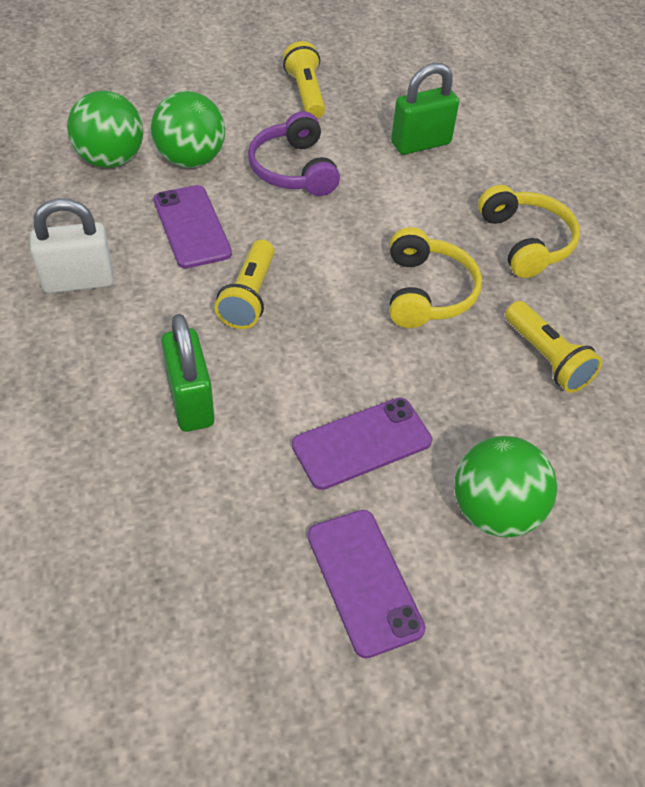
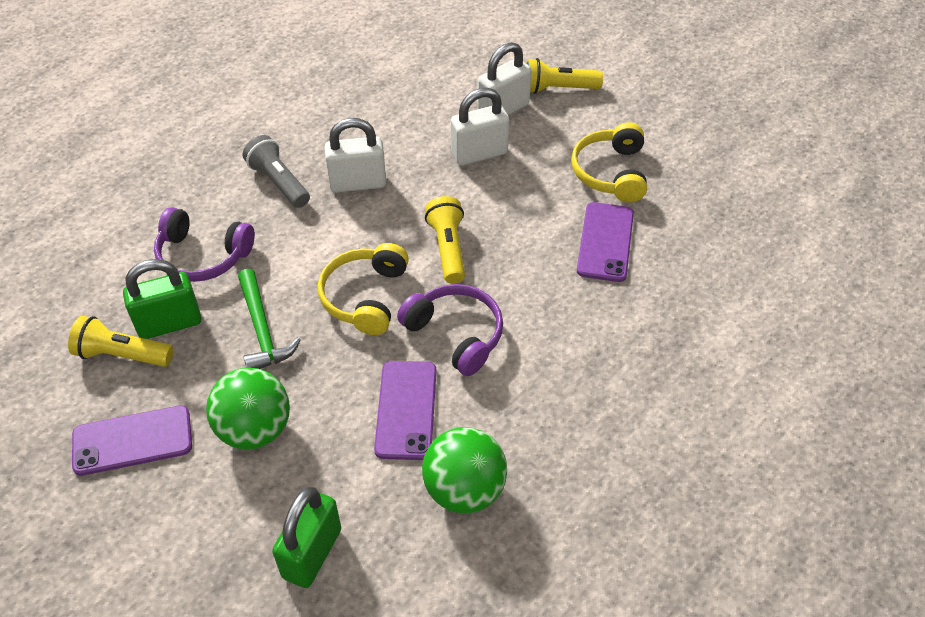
green ball: [67,90,143,168] [151,91,225,168] [455,436,557,537] = 3 -> [206,368,290,450] [422,427,507,513] = 2
green hammer: none = 0 -> [238,269,301,369] = 1
grey flashlight: none = 0 -> [243,135,310,208] = 1
purple headphones: [248,111,340,196] = 1 -> [154,207,255,282] [397,284,503,376] = 2
white padlock: [30,198,114,294] = 1 -> [324,118,386,193] [451,88,509,166] [478,42,532,115] = 3

